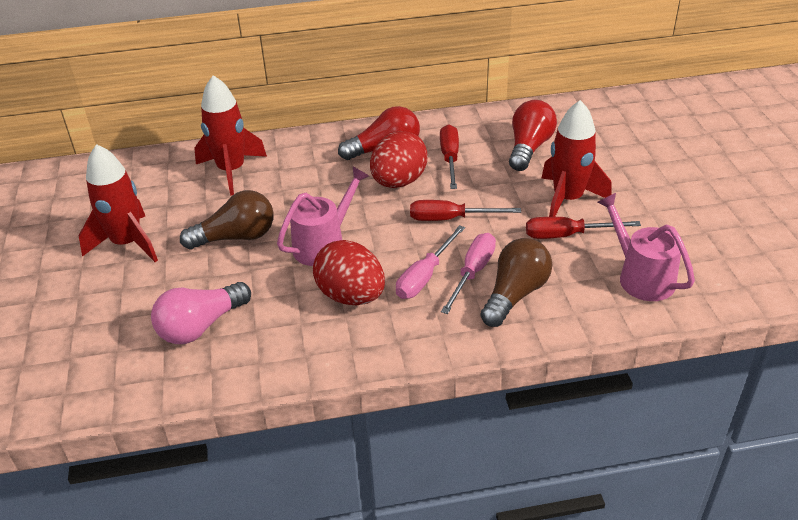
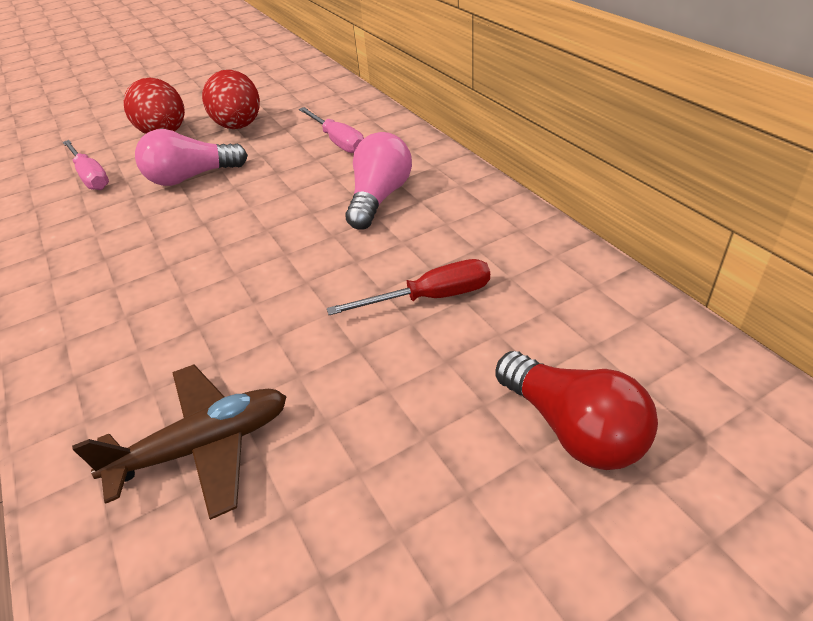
brown light bulb: [180,190,274,250] [480,238,553,327] = 2 -> none = 0
brown plane: none = 0 -> [72,364,287,520] = 1
pink light bulb: [151,282,251,344] = 1 -> [135,129,248,186] [345,132,412,230] = 2
pink watering can: [277,166,369,266] [597,193,695,301] = 2 -> none = 0
red light bulb: [338,106,420,160] [509,100,557,171] = 2 -> [496,351,658,470] = 1
red rocket: [79,144,158,262] [194,75,267,196] [542,100,612,217] = 3 -> none = 0
red screwdriver: [410,200,521,221] [440,124,459,189] [526,217,641,239] = 3 -> [327,259,490,315] = 1

